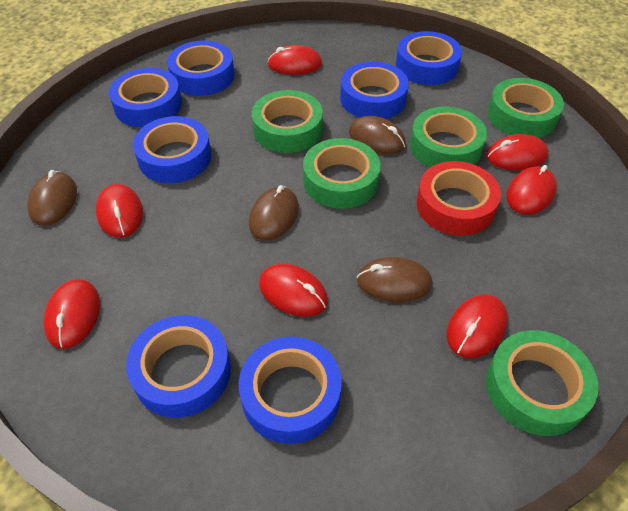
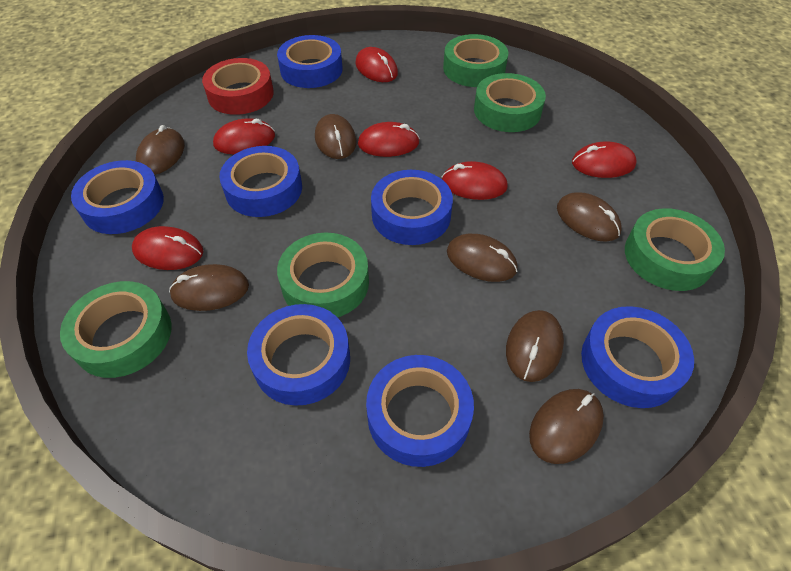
brown mouse: [27,170,77,226] [249,185,299,241] [349,116,406,155] [356,257,432,302] = 4 -> [136,125,185,175] [169,264,249,311] [315,114,356,159] [447,234,518,282] [506,310,564,382] [529,389,604,464] [557,192,622,242] = 7
red mouse: [44,279,100,349] [96,184,143,238] [259,263,328,317] [268,45,322,75] [446,294,508,358] [486,134,549,171] [506,165,557,215] = 7 -> [132,226,204,270] [213,118,275,154] [355,47,398,82] [358,122,420,157] [442,161,508,200] [572,141,637,178] = 6

